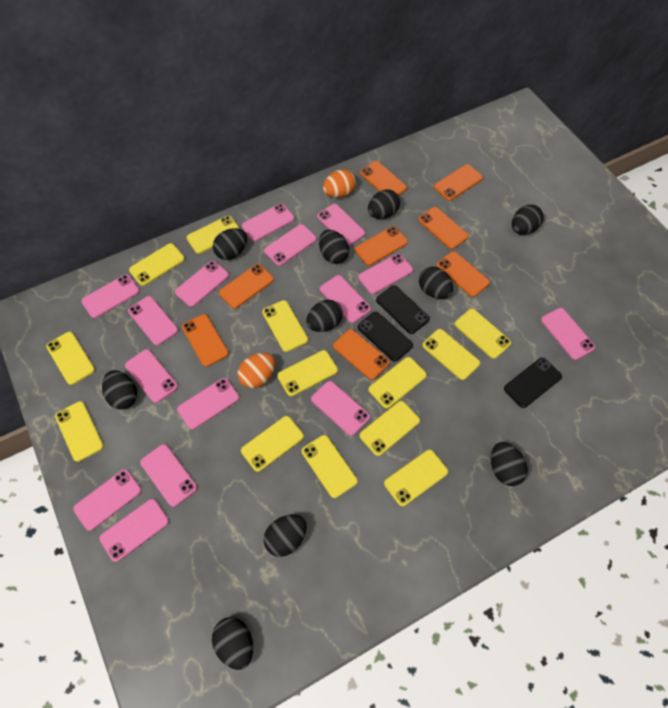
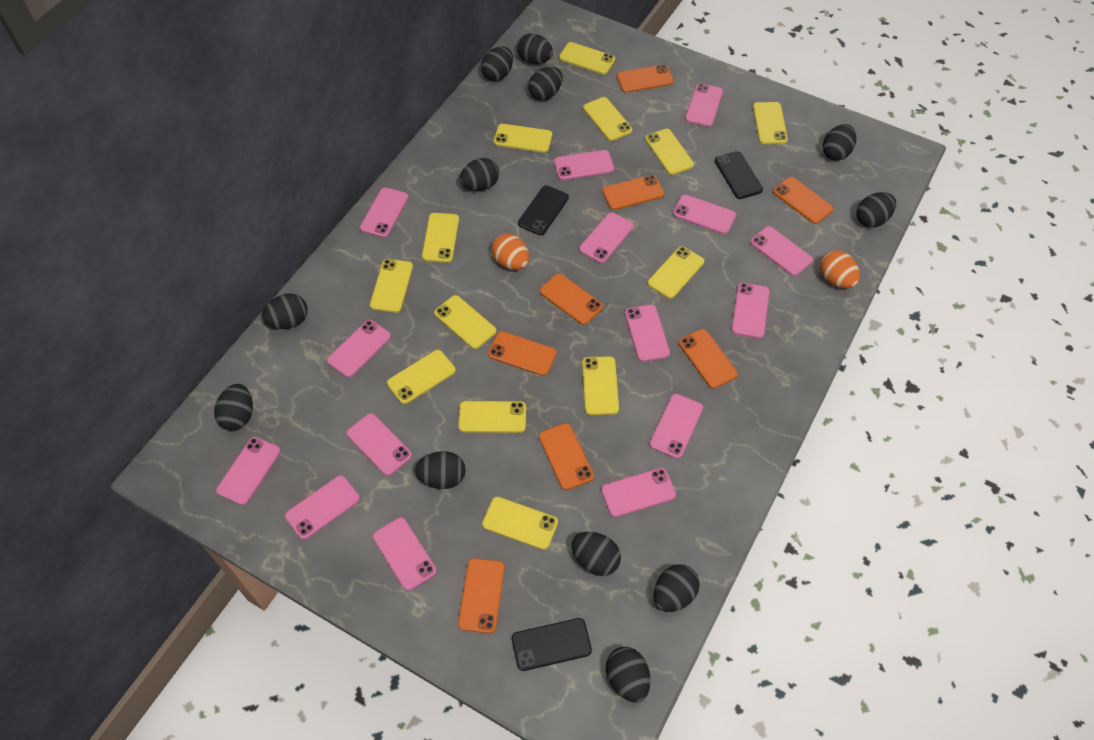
black egg: [102,370,137,410] [212,617,253,670] [213,228,247,260] [264,514,307,557] [306,300,343,332] [319,230,349,264] [368,189,400,219] [419,267,453,299] [491,442,528,486] [512,205,544,235] = 10 -> [214,384,253,431] [262,293,308,329] [415,451,466,489] [460,158,499,191] [481,47,513,81] [517,33,553,64] [528,66,563,101] [572,532,621,576] [606,647,651,703] [654,564,700,612] [823,124,856,161] [857,192,896,228] = 12

